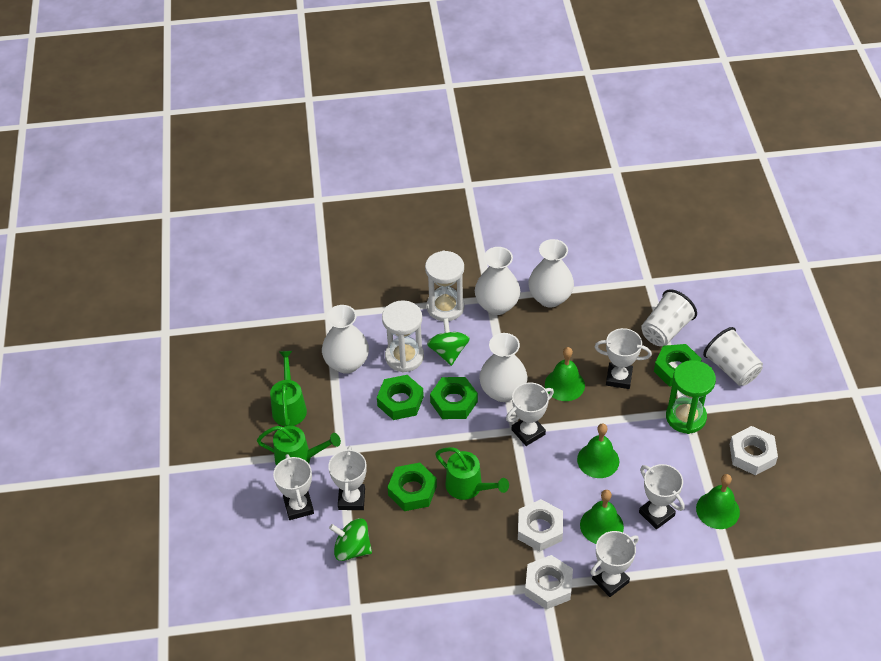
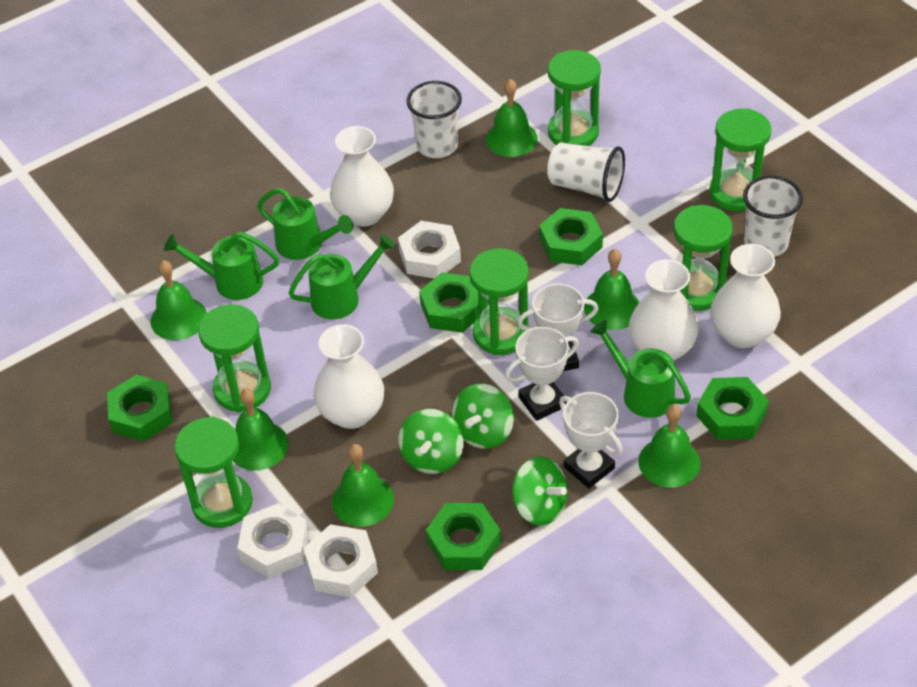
green bell: [545,347,585,401] [577,423,619,478] [580,490,624,544] [696,474,740,529] = 4 -> [151,260,206,340] [233,389,289,470] [332,444,394,527] [486,79,538,157] [584,249,640,330] [638,405,700,488] = 6
green hourglass: [666,360,716,434] = 1 -> [174,417,253,528] [198,304,271,412] [469,248,529,355] [548,50,601,146] [674,205,733,311] [709,108,771,211] = 6
green nut: [377,375,424,420] [387,463,437,511] [430,377,478,419] [654,344,702,387] = 4 -> [107,375,173,441] [419,272,480,333] [426,503,501,570] [539,208,603,265] [696,377,769,440] = 5
green spinning top: [329,518,372,561] [427,318,470,366] = 2 -> [398,409,464,474] [452,384,514,449] [512,457,568,526] = 3
green watering can: [257,426,341,466] [270,351,307,426] [435,447,509,500] = 3 -> [164,232,279,300] [257,188,353,260] [289,234,395,320] [590,320,691,418] = 4
white cup: [641,289,697,346] [703,327,763,386] = 2 -> [406,81,462,158] [547,142,625,202] [743,176,803,257] = 3
white hourglass: [382,300,424,373] [425,251,464,321] = 2 -> none = 0
white trophy: [273,454,314,520] [328,446,367,510] [506,382,554,446] [590,531,639,597] [595,328,652,389] [639,464,685,529] = 6 -> [505,327,579,421] [517,284,599,371] [559,392,623,488] = 3

